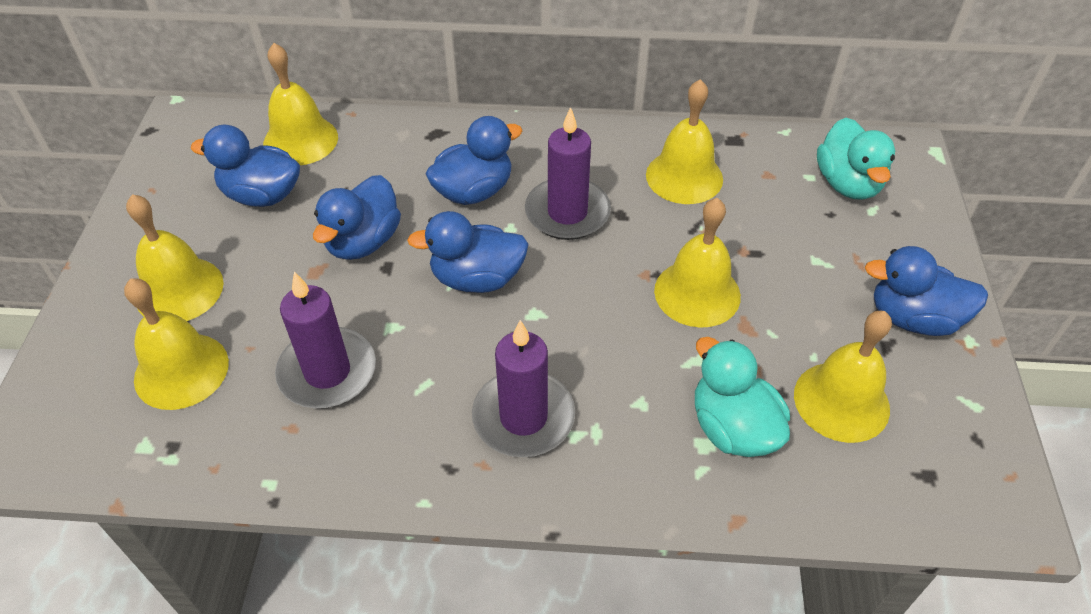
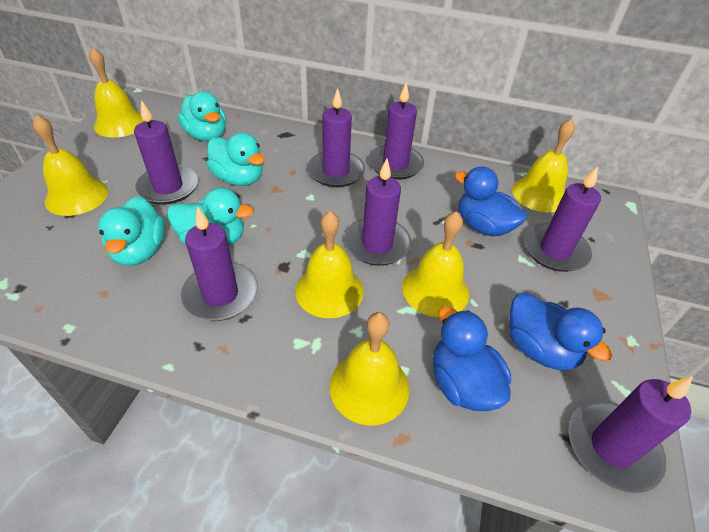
blue duck: [191,125,300,207] [313,175,401,260] [407,211,529,293] [426,116,523,205] [865,246,988,336] = 5 -> [433,306,511,411] [455,166,527,236] [509,292,612,371] = 3
purple candle: [275,272,376,408] [472,320,575,457] [525,107,611,240] = 3 -> [134,100,199,205] [180,206,258,321] [307,88,365,187] [344,159,411,266] [368,82,424,180] [524,166,601,272] [568,376,693,493] = 7
turquoise duck: [695,337,790,457] [817,118,895,200] = 2 -> [98,196,166,266] [167,187,254,246] [178,91,226,141] [207,132,265,186] = 4

